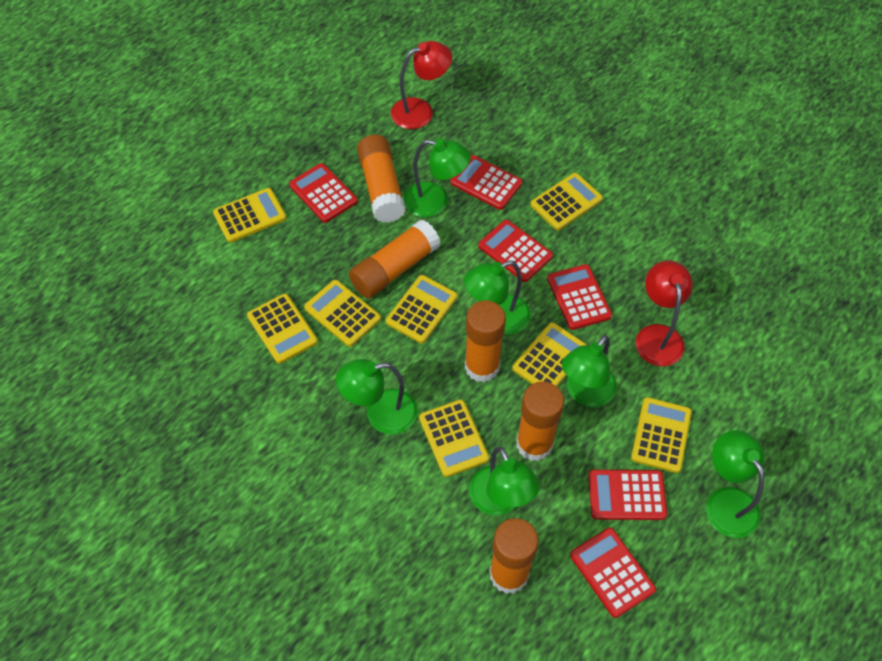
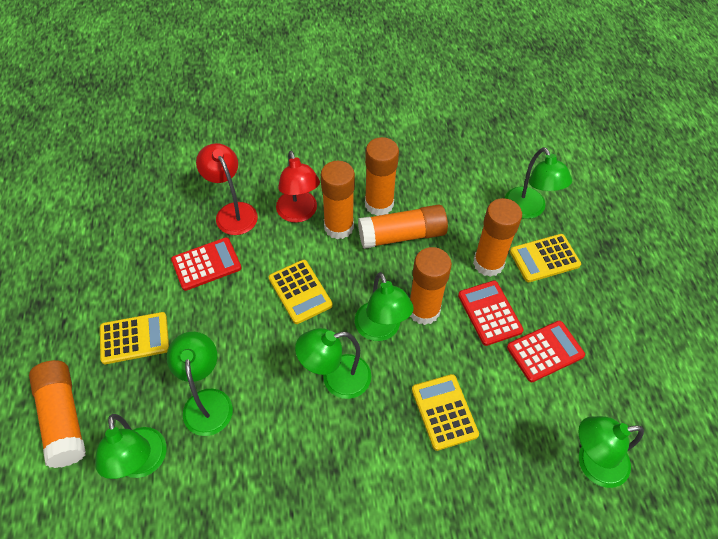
orange glue stick: [349,219,440,299] [357,135,406,223] [465,300,506,382] [489,518,539,594] [516,381,564,461] = 5 -> [29,360,86,468] [321,161,355,239] [358,204,448,249] [365,137,399,216] [410,247,452,325] [473,198,522,277] = 6
red calculator: [289,163,358,223] [450,155,523,210] [478,220,553,282] [547,264,612,330] [570,528,656,618] [588,470,667,520] = 6 -> [171,237,241,291] [458,280,524,346] [507,321,585,382] = 3
yellow calculator: [213,188,286,243] [247,294,318,364] [304,280,381,347] [386,275,457,343] [419,399,489,477] [512,322,587,386] [530,173,603,230] [631,397,692,473] = 8 -> [100,312,169,364] [269,260,333,324] [412,374,479,451] [510,234,581,282] = 4

